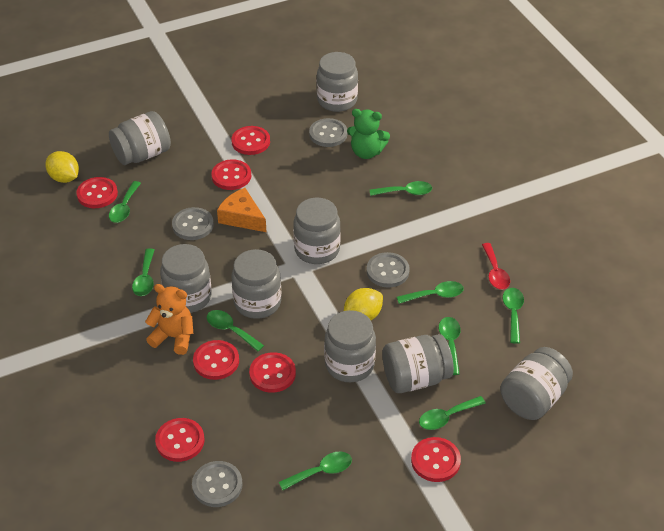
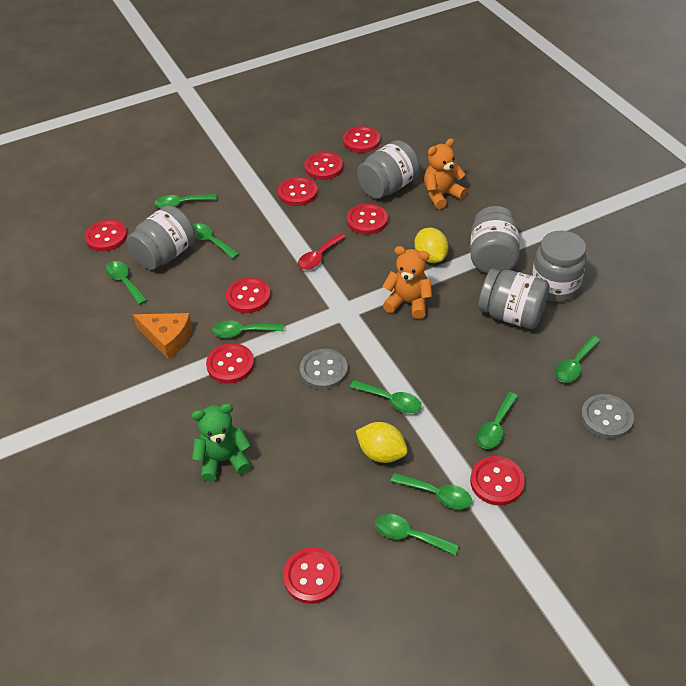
grey button: [172,207,214,240] [192,461,243,507] [309,118,347,147] [366,252,410,287] = 4 -> [300,349,348,390] [581,394,634,439] = 2
grey jar: [109,111,171,165] [160,244,212,313] [231,249,281,319] [293,197,341,264] [317,52,358,112] [324,310,376,382] [382,334,454,393] [500,347,573,420] = 8 -> [127,205,195,270] [357,140,420,199] [470,206,520,273] [478,269,549,329] [532,231,587,302] = 5
orange teddy bear: [145,284,193,355] = 1 -> [382,246,432,319] [424,138,467,209] = 2
red button: [76,177,118,208] [155,418,205,462] [193,340,239,380] [211,159,251,190] [232,126,270,155] [249,352,296,393] [411,437,461,482] = 7 -> [85,220,127,251] [206,343,254,383] [226,277,271,313] [278,177,318,206] [283,547,341,604] [304,152,343,180] [343,126,380,153] [347,203,388,235] [470,456,525,505] = 9

